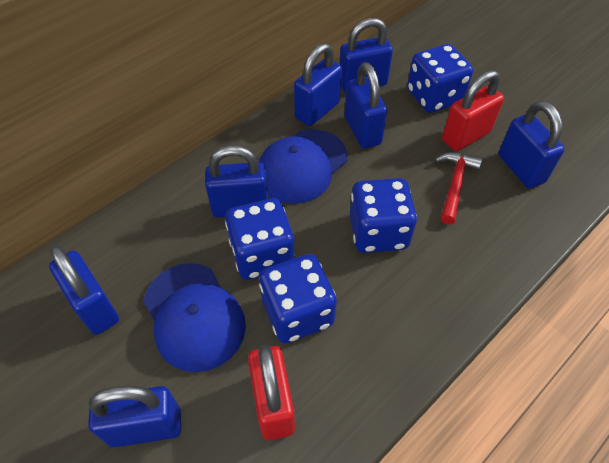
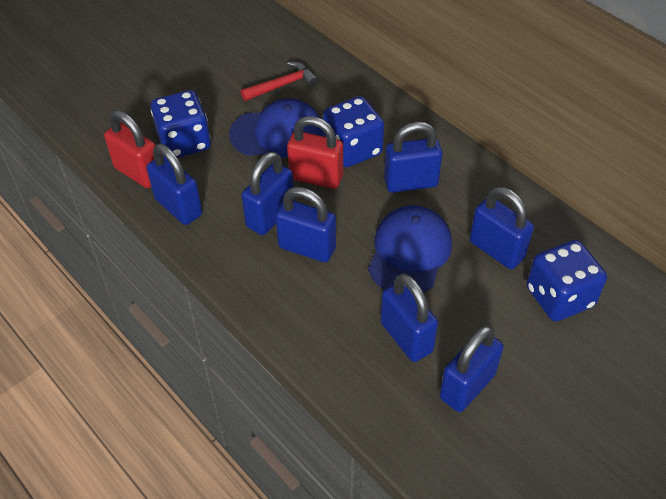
blue dice: [225,198,295,280] [259,254,337,343] [350,178,417,253] [407,44,473,113] = 4 -> [151,90,211,158] [323,96,384,167] [526,240,607,321] = 3

